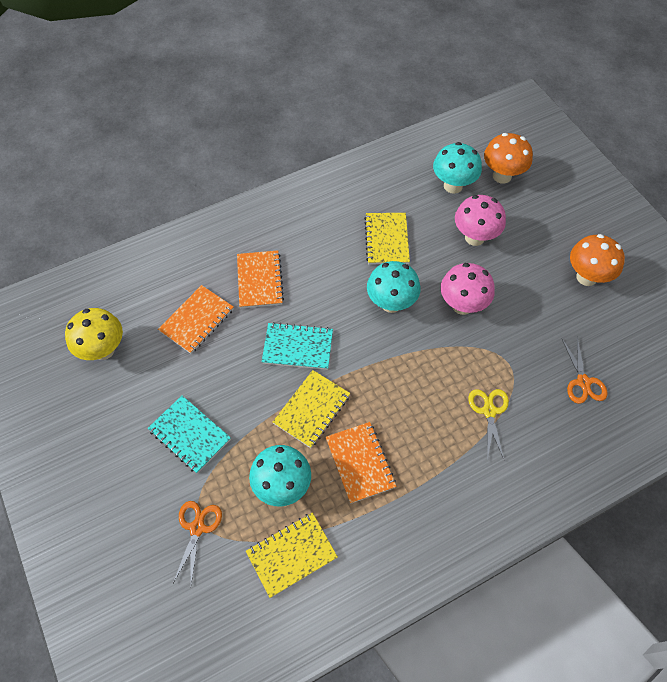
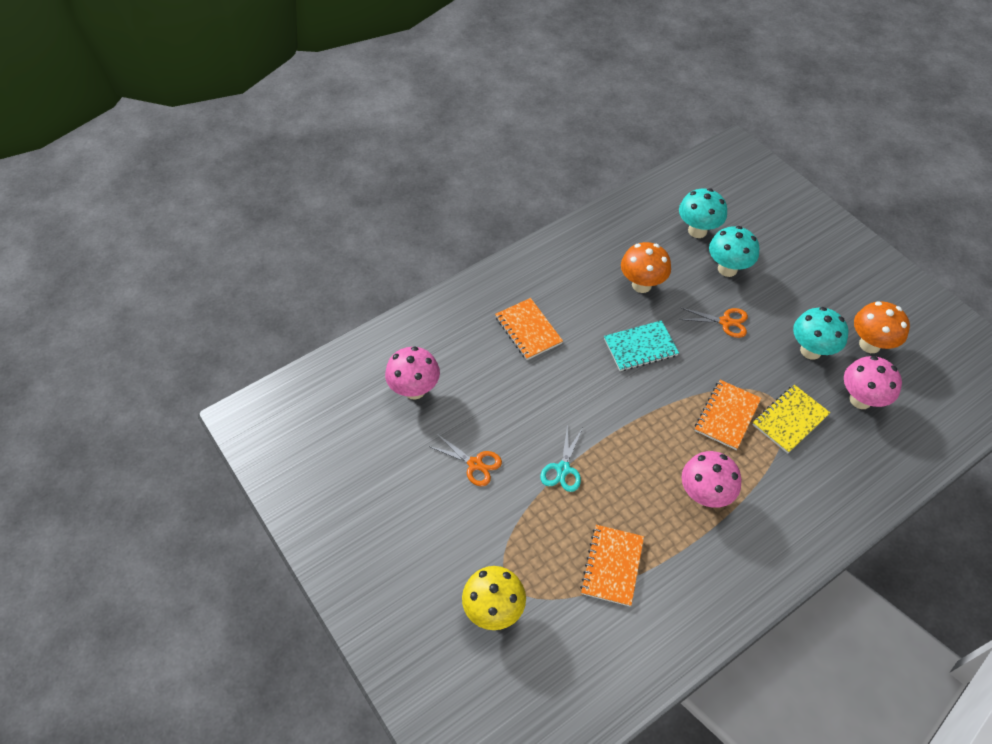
pink mushroom: [441,263,495,315] [455,195,506,246] = 2 -> [385,346,440,400] [682,451,741,508] [844,356,902,409] = 3
turquoise notebook: [148,396,231,474] [262,322,333,370] = 2 -> [604,320,679,371] = 1
turquoise scissors: none = 0 -> [540,424,582,492] = 1
yellow notebook: [246,513,338,598] [273,370,350,448] [364,213,410,264] = 3 -> [752,385,830,454] = 1
yellow scissors: [468,389,509,460] = 1 -> none = 0

